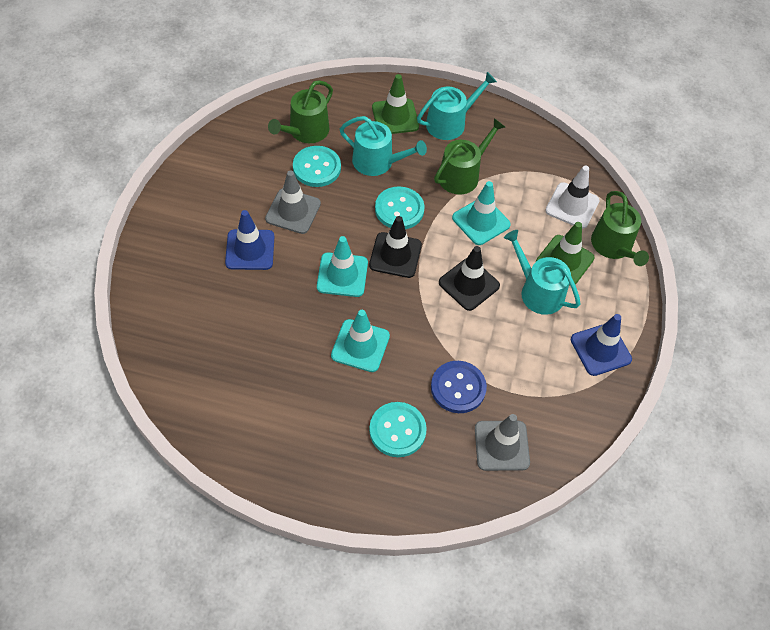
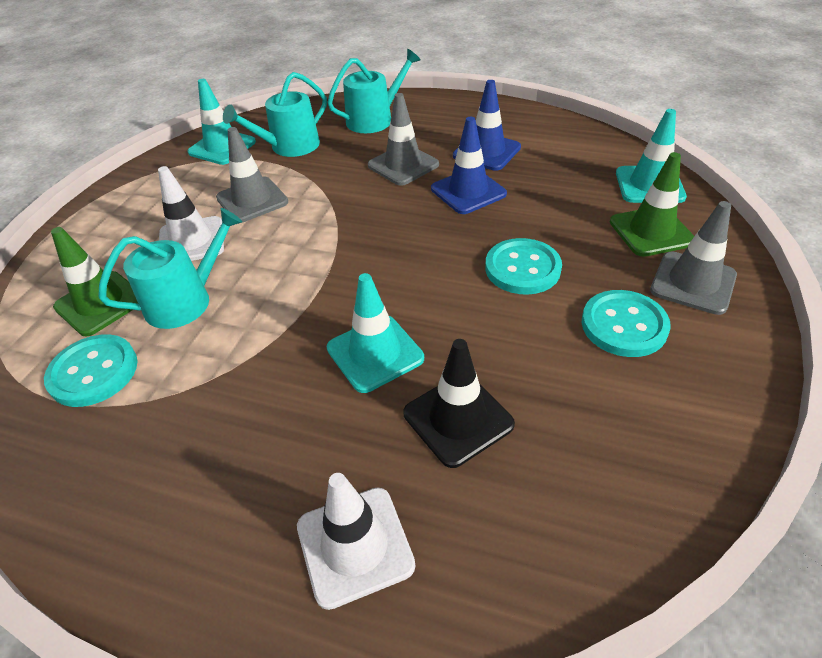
black traffic cone: [369,216,422,278] [439,246,500,311] = 2 -> [404,339,515,468] = 1
blue button: [431,361,487,413] = 1 -> none = 0
green watering can: [268,80,333,143] [434,118,505,195] [591,191,649,266] = 3 -> none = 0
grey traffic cone: [265,171,321,234] [475,414,530,471] = 2 -> [216,127,288,223] [368,93,439,186] [650,201,737,315] = 3
white traffic cone: [545,166,600,229] = 1 -> [158,166,224,261] [297,473,415,610] = 2

